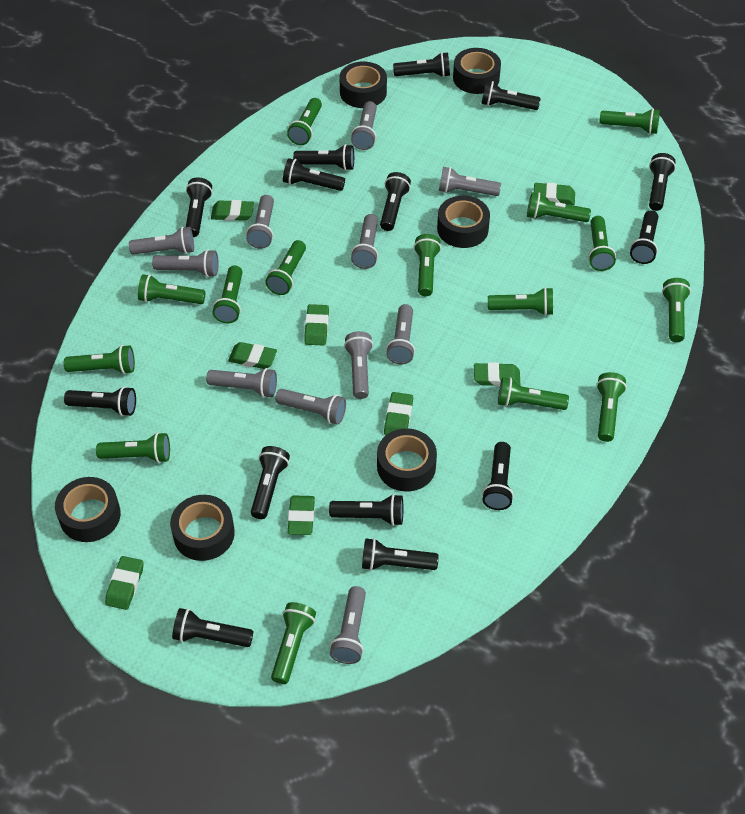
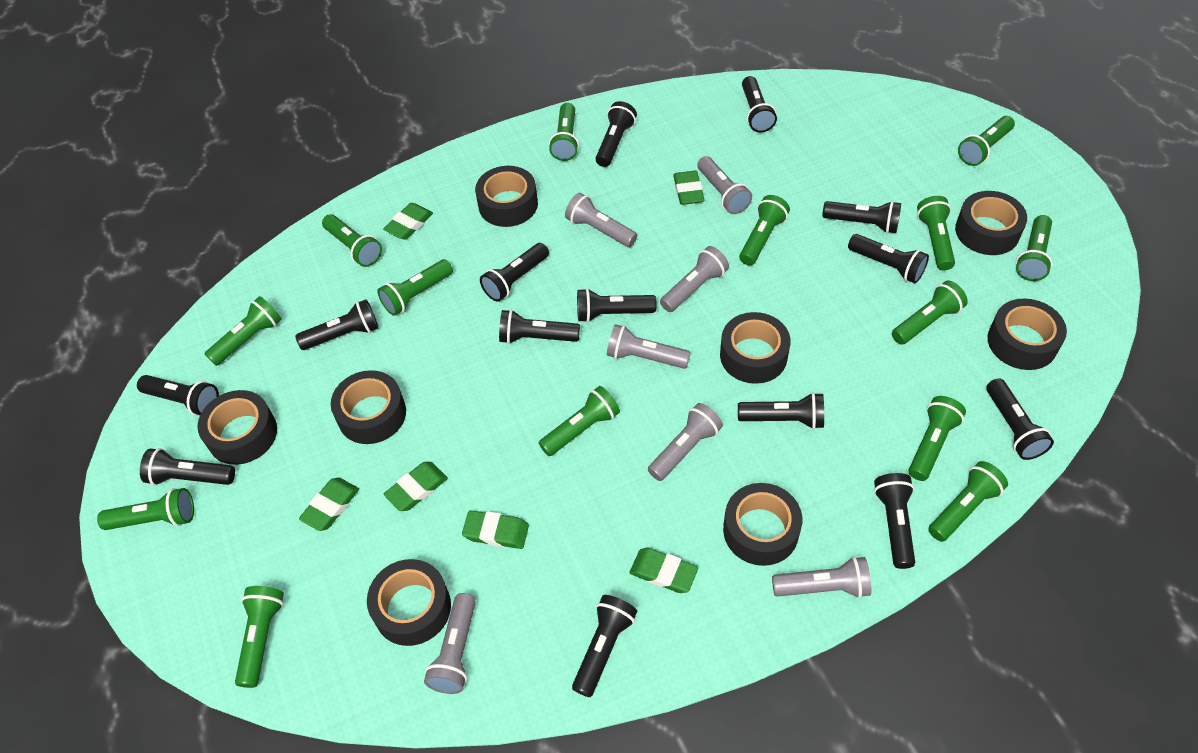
black tape: [55,477,121,542] [170,495,235,561] [340,61,387,108] [377,428,437,492] [437,195,490,248] [453,48,501,94] = 6 -> [197,390,277,465] [331,370,406,444] [367,559,451,646] [475,166,538,227] [720,312,790,384] [723,483,802,566] [955,191,1027,255] [987,299,1067,370] = 8
green eraser: [105,556,144,610] [211,200,254,221] [228,342,277,369] [288,495,315,535] [304,304,329,345] [384,392,413,435] [474,362,520,387] [534,183,575,205] = 8 -> [299,478,359,531] [383,203,433,240] [384,462,448,511] [462,510,529,549] [630,548,698,593] [673,171,705,205] = 6
green flashlight: [64,345,135,374] [96,432,170,463] [138,274,205,304] [213,265,242,323] [265,240,306,295] [271,602,316,684] [287,98,322,145] [414,234,441,296] [488,287,553,316] [498,377,569,410] [527,192,591,222] [588,216,616,271] [596,372,627,442] [599,108,660,134] [662,278,691,342] = 15 -> [97,488,194,530] [205,296,282,366] [235,586,284,688] [322,214,382,267] [377,259,453,316] [539,386,620,456] [549,103,579,161] [739,195,790,265] [892,281,968,345] [908,396,966,481] [917,196,955,271] [928,461,1008,542] [958,116,1015,166] [1016,215,1053,281] = 14
grey flashlight: [129,227,194,254] [152,249,219,277] [206,368,277,398] [246,195,274,249] [275,389,346,425] [330,586,366,664] [344,331,373,399] [351,101,377,150] [351,214,378,269] [386,304,415,364] [439,167,501,196] = 11 -> [424,593,476,694] [565,193,637,247] [607,324,691,369] [648,403,723,481] [660,246,729,312] [697,156,752,214] [772,556,871,598] = 7

